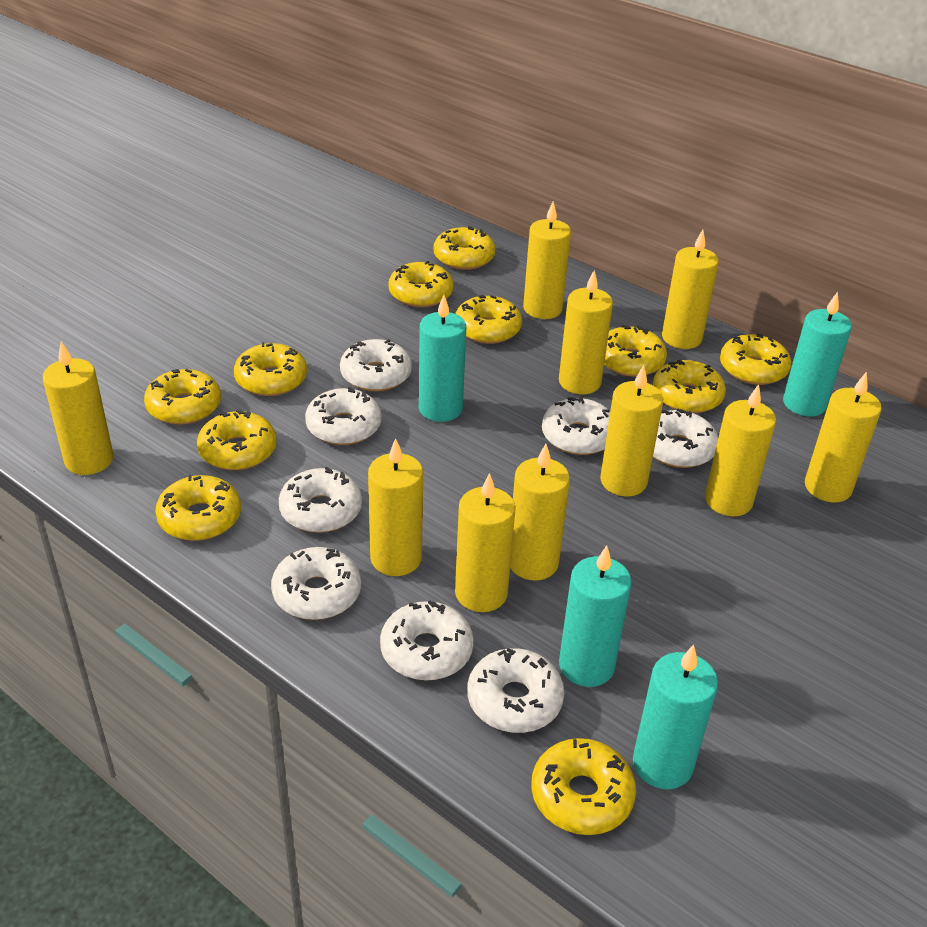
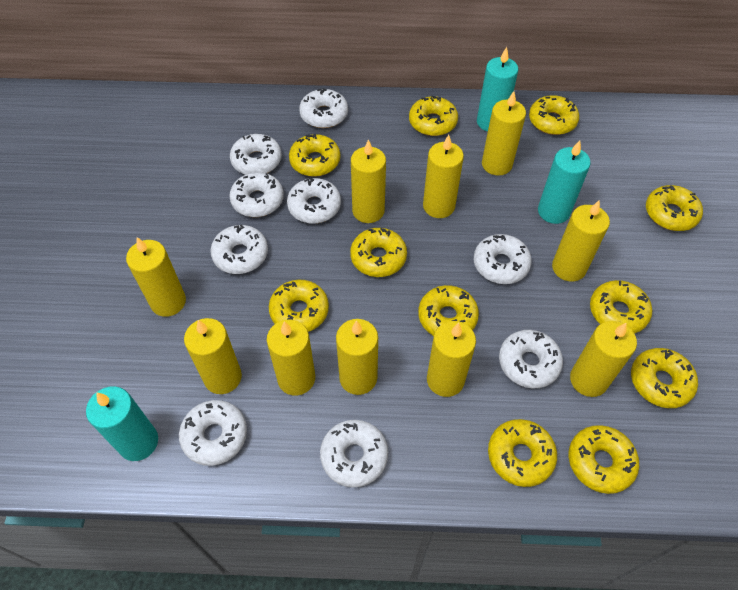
turquoise candle: [419,295,466,422] [559,545,632,687] [633,645,718,789] [783,292,852,416] = 4 -> [86,386,158,461] [477,47,518,132] [538,140,591,224] = 3
white donut: [271,547,361,620] [279,467,362,533] [305,387,381,445] [340,339,412,391] [380,600,474,680] [467,648,564,733] [542,397,610,455] [653,408,718,468] = 8 -> [179,400,247,466] [210,225,268,274] [229,172,284,217] [230,134,282,175] [287,178,341,224] [299,88,348,128] [320,420,388,487] [474,234,532,284] [499,330,563,388] = 9

